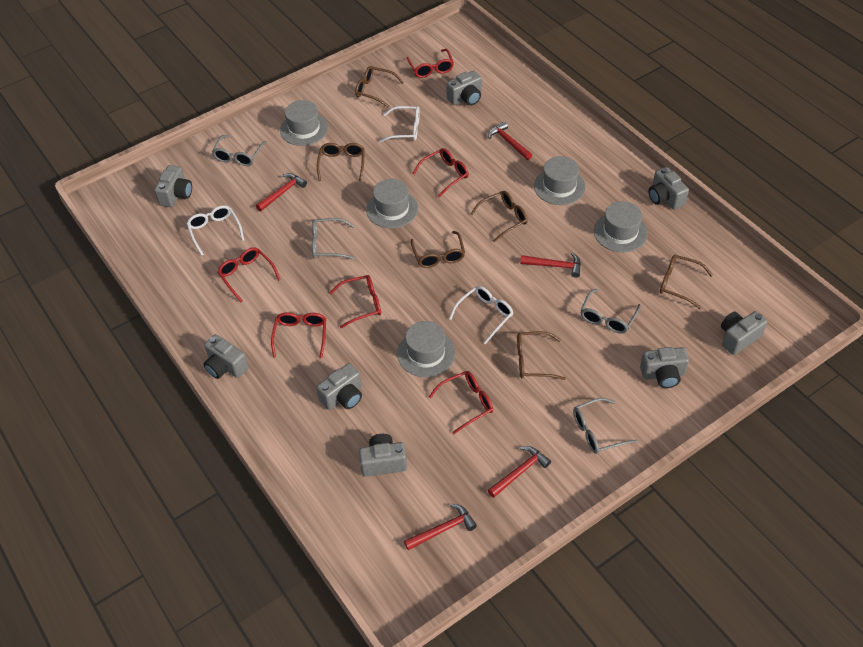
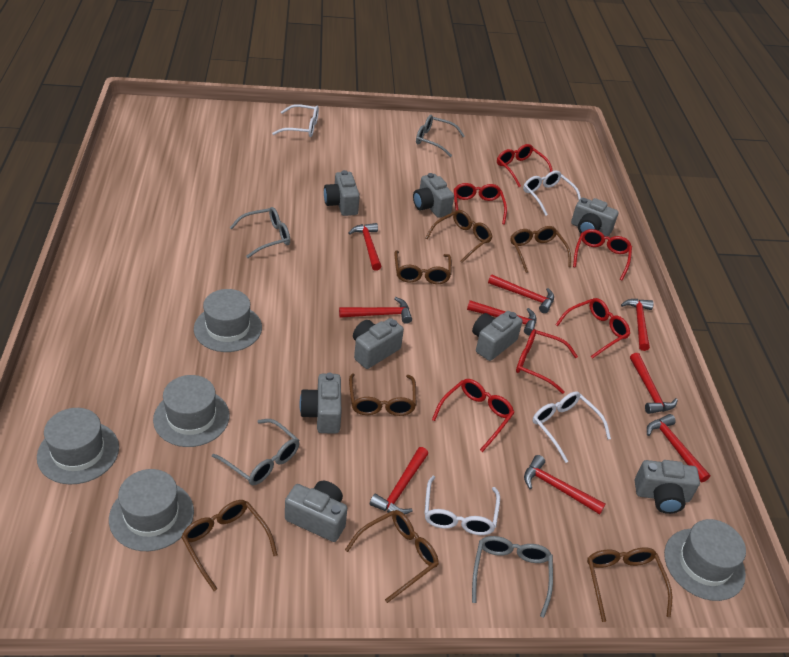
brown glasses: [317,143,365,181] [355,66,404,107] [410,231,465,268] [470,191,528,242] [517,331,566,380] [660,255,713,309] = 6 -> [181,500,278,591] [345,510,439,603] [349,373,416,416] [394,251,452,284] [426,210,492,263] [510,226,571,273] [587,547,672,622] = 7
red hammer: [256,173,307,211] [404,504,477,550] [488,121,532,160] [488,446,551,498] [520,253,581,278] = 5 -> [339,297,412,324] [348,223,382,271] [370,447,428,515] [467,300,536,335] [488,274,554,313] [524,455,605,514] [621,299,654,351] [630,353,678,414] [647,414,710,482] = 9
white glasses: [186,205,244,256] [379,106,420,143] [449,286,513,344] = 3 -> [272,104,319,137] [424,476,500,535] [523,170,581,216] [533,391,611,463] = 4

